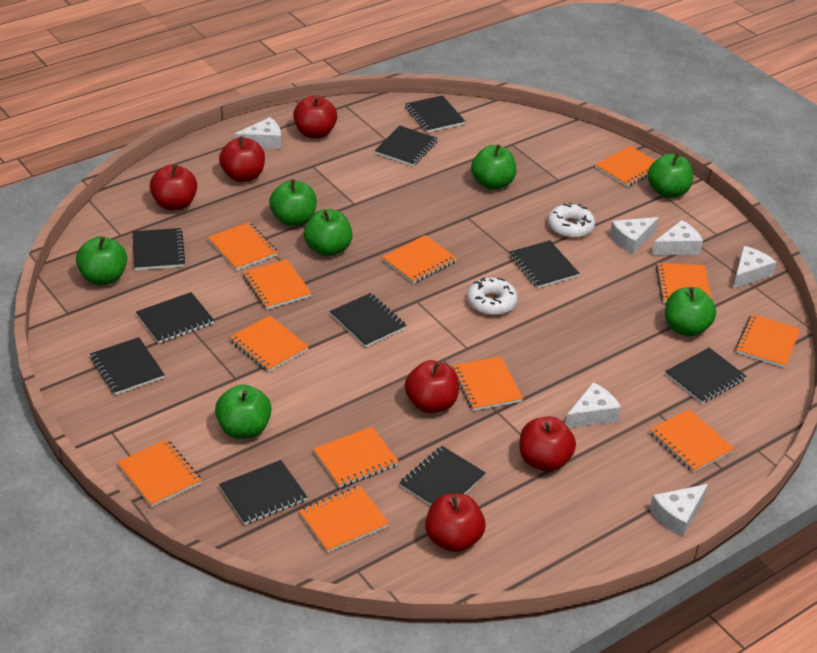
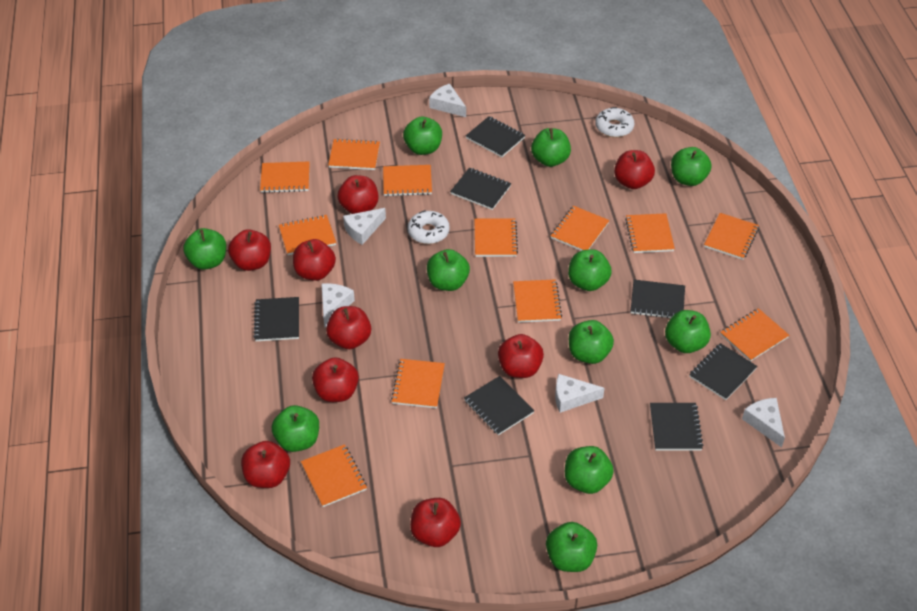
black notebook: [90,337,165,395] [133,228,185,270] [136,292,214,344] [219,460,307,525] [330,293,407,347] [375,126,438,166] [399,446,486,506] [405,95,465,133] [509,240,580,288] [665,348,747,404] = 10 -> [253,297,299,341] [450,168,511,210] [464,376,534,435] [466,116,525,157] [631,280,685,318] [650,403,704,451] [689,343,758,400] = 7
green apple: [76,236,127,285] [215,384,272,439] [269,179,317,227] [304,209,353,256] [471,144,516,190] [647,153,693,198] [665,287,716,337] = 7 -> [183,228,226,270] [272,405,319,452] [403,117,442,155] [427,249,470,291] [531,128,571,167] [546,522,597,572] [565,446,614,494] [568,249,612,291] [569,320,614,364] [665,310,711,353] [671,147,712,186] = 11
red apple: [150,164,197,211] [219,136,265,182] [293,95,337,139] [405,360,459,413] [425,494,485,552] [520,416,576,472] = 6 -> [228,229,271,271] [241,441,290,488] [293,239,336,281] [312,357,359,402] [326,306,371,349] [337,175,378,214] [410,498,461,547] [498,334,544,378] [614,150,655,189] = 9
white cheese: [234,117,281,149] [565,383,621,428] [610,217,659,254] [650,484,708,537] [652,220,703,255] [733,246,777,289] = 6 -> [321,283,355,327] [343,208,386,245] [429,84,466,117] [555,374,605,413] [742,398,785,448] = 5

